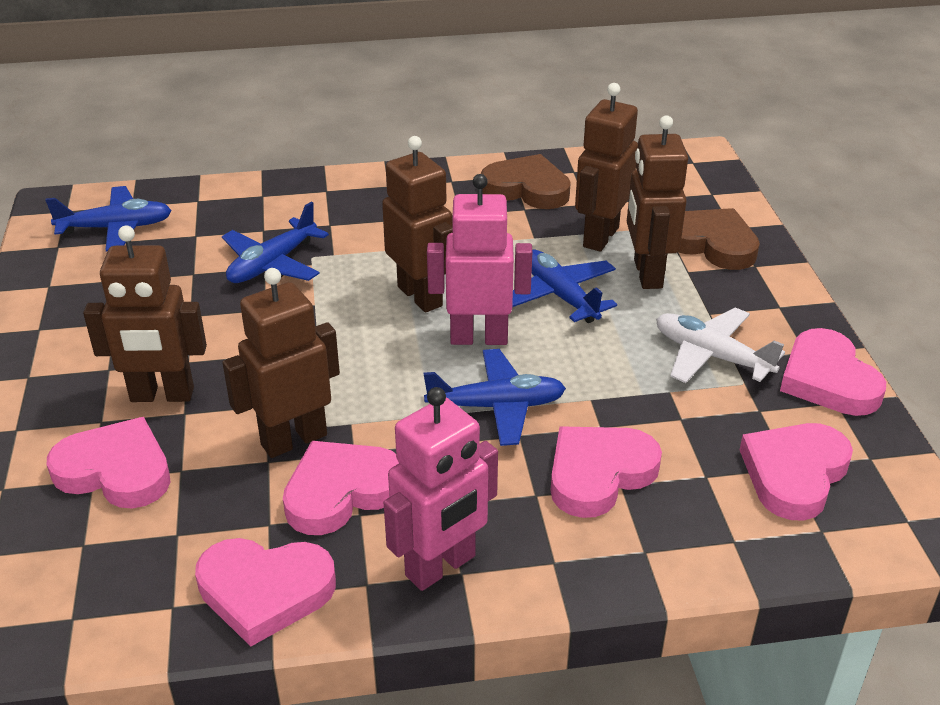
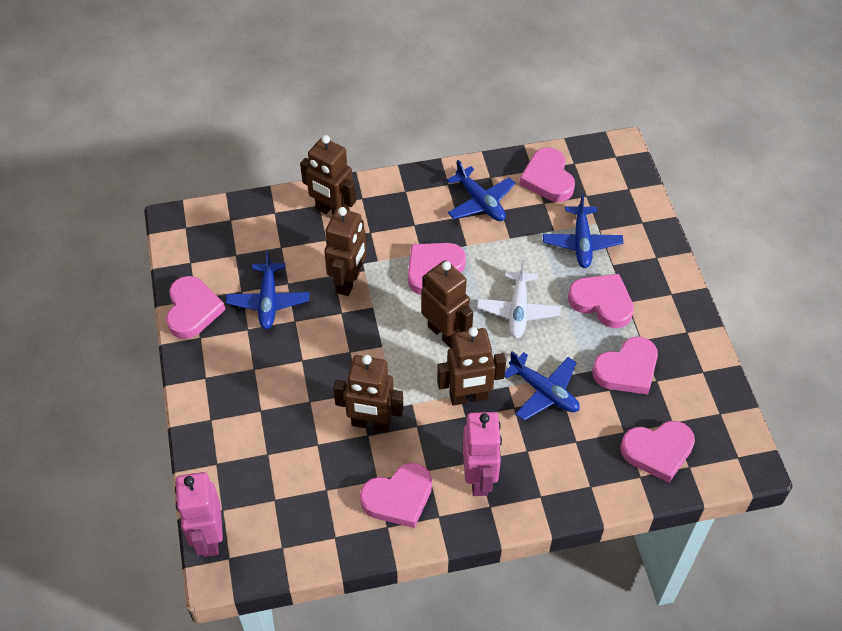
brown heart: [481,154,571,209] [678,208,760,270] = 2 -> none = 0
pink heart: [47,417,171,509] [195,538,336,647] [283,441,399,535] [551,427,662,518] [740,423,853,521] [780,328,886,416] = 6 -> [166,276,226,339] [360,463,432,528] [408,243,466,295] [519,147,575,202] [568,274,634,328] [592,337,658,394] [620,421,695,483] = 7

